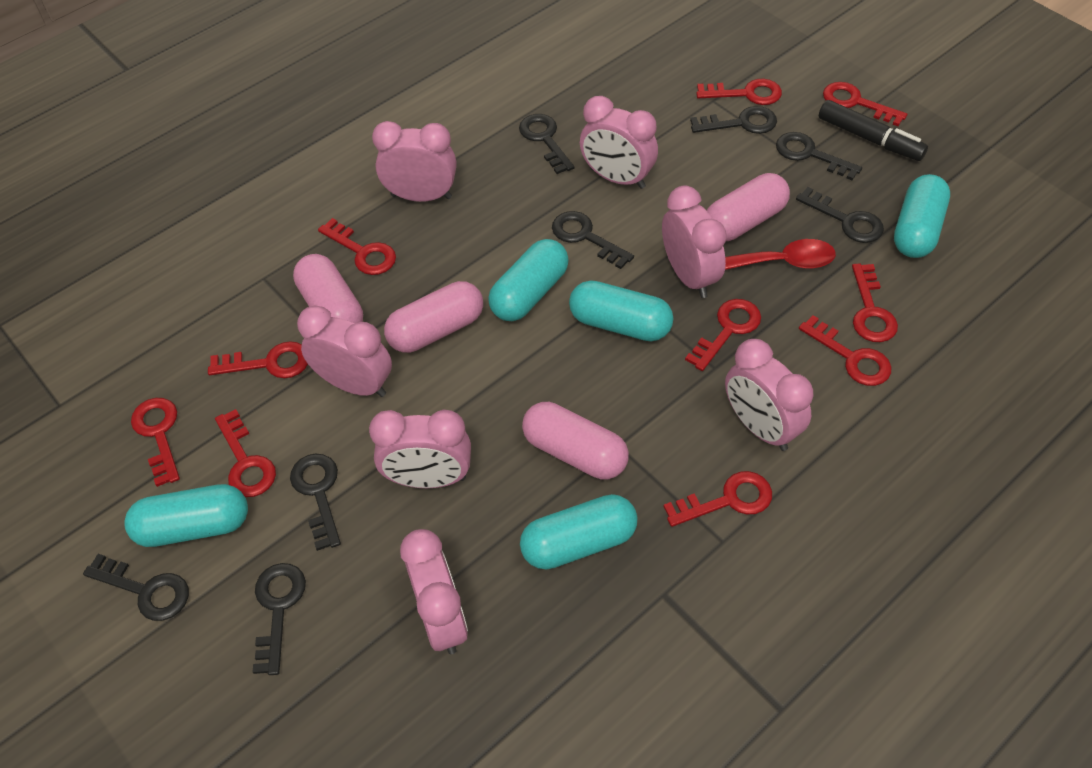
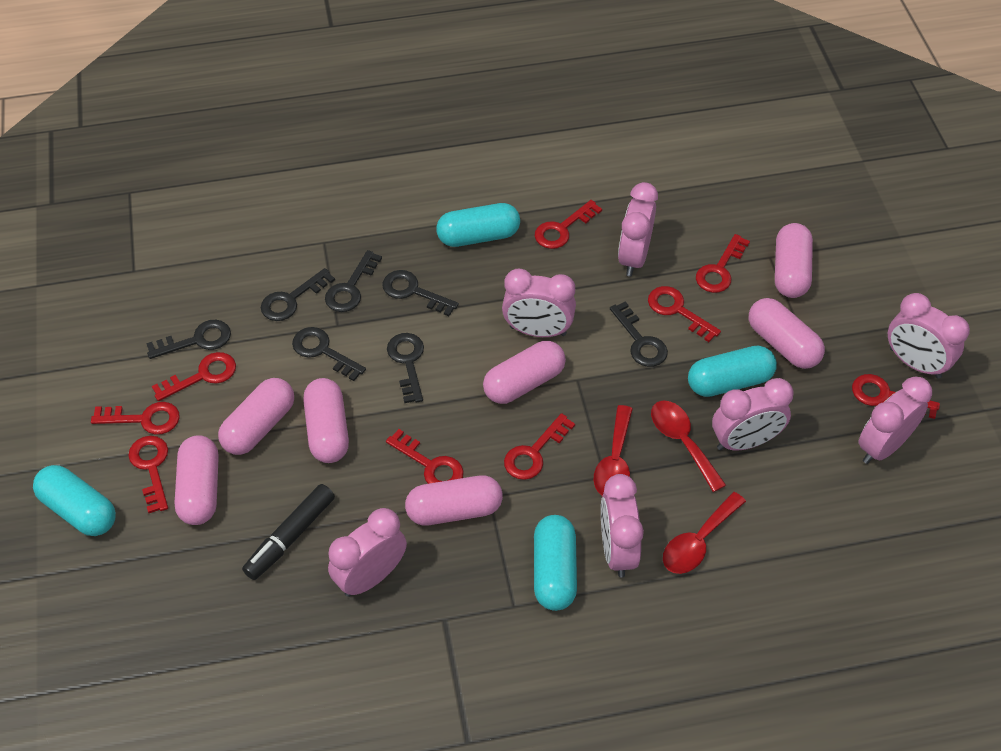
black key: [83,554,189,621] [253,563,306,675] [290,454,341,551] [519,114,574,174] [552,211,634,269] [690,106,777,134] [776,132,862,180] [796,187,884,243] = 8 -> [146,320,231,359] [261,268,335,321] [292,327,366,381] [325,250,382,312] [383,270,459,316] [387,333,424,403] [610,301,668,367] = 7
pink capsule: [293,254,363,324] [384,281,483,353] [522,402,629,480] [707,173,790,241] = 4 -> [175,435,219,525] [218,378,294,455] [303,378,349,463] [405,475,503,526] [483,341,566,404] [749,298,825,369] [775,223,813,298] = 7
red key: [131,398,180,487] [208,341,308,378] [215,409,276,497] [318,218,396,275] [663,471,772,527] [685,299,761,371] [696,79,782,105] [799,315,891,386] [823,82,907,126] [852,263,898,342] = 10 -> [91,402,180,435] [128,436,168,513] [152,352,236,401] [386,429,464,484] [504,413,575,480] [535,200,602,249] [648,286,721,342] [696,234,750,293] [852,374,940,419] = 9
red spoon: [725,239,836,270] = 1 -> [594,405,633,496] [651,401,726,492] [663,492,746,574] = 3
turquoise capsule: [124,484,248,547] [488,239,569,321] [520,494,637,569] [569,280,674,341] [894,174,950,258] = 5 -> [33,465,116,536] [436,203,520,247] [534,515,577,611] [688,346,777,397] = 4

